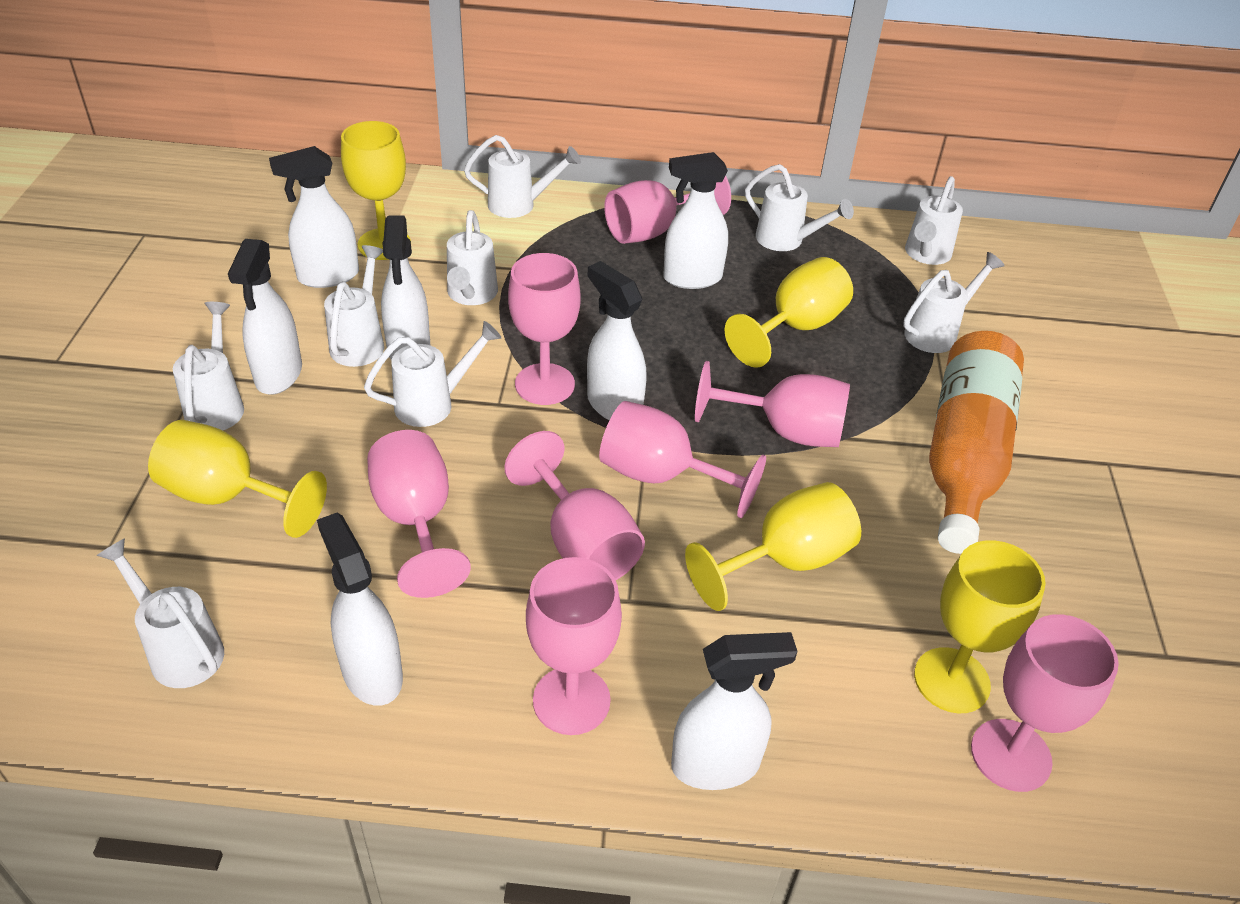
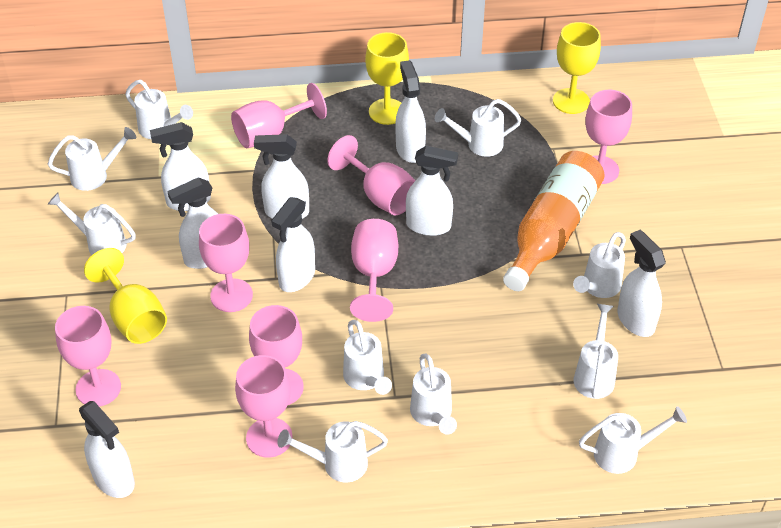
white spray bottle: [228,239,302,394] [269,146,359,288] [317,513,403,706] [381,216,430,360] [587,261,647,420] [663,152,728,289] [671,632,797,790] = 7 -> [79,401,135,498] [150,122,211,211] [167,177,218,269] [254,134,309,219] [271,197,315,292] [396,60,426,163] [406,146,458,236] [617,230,666,337] = 8
white watering can: [97,538,224,688] [173,302,244,431] [324,245,384,367] [364,321,501,427] [447,210,498,305] [464,135,581,218] [745,164,854,251] [903,252,1005,353] [905,176,963,265] = 9 -> [47,192,136,255] [48,127,137,191] [125,80,193,139] [277,421,388,482] [343,320,392,395] [410,353,457,435] [435,99,521,157] [573,232,626,298] [573,304,618,399] [579,406,687,474] = 10
yellow goblet: [148,420,327,538] [341,121,411,260] [685,482,861,611] [725,257,853,368] [914,540,1046,713] = 5 -> [84,248,167,344] [365,32,409,125] [553,22,601,114] = 3

